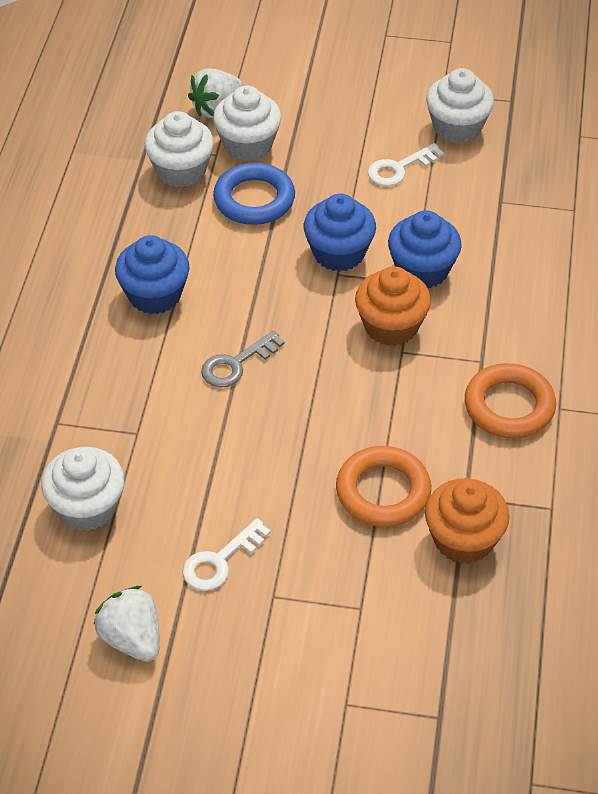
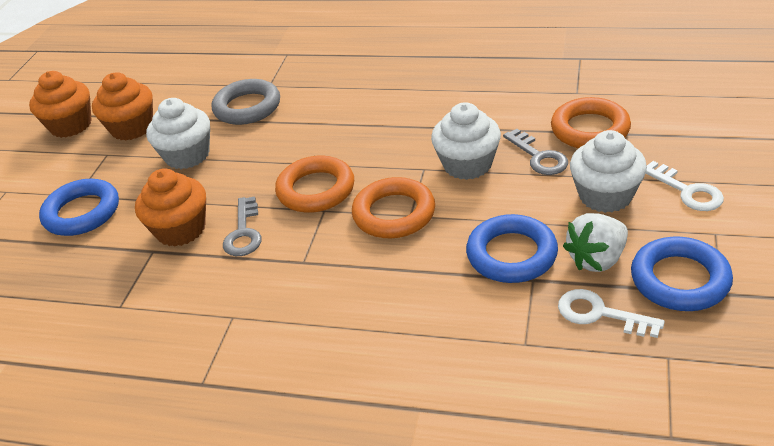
blue cupcake: [115,235,190,314] [304,194,376,272] [388,210,462,288] = 3 -> none = 0
blue ring: [213,163,295,225] = 1 -> [39,179,119,236] [466,214,558,283] [631,237,733,311] = 3
grey key: [201,330,285,387] = 1 -> [223,197,262,256] [503,129,568,175] = 2
grey ring: none = 0 -> [212,79,280,125] = 1
orange cupcake: [355,266,431,346] [425,478,509,564] = 2 -> [29,71,91,138] [92,72,153,141] [135,168,206,246] = 3
orange ring: [336,446,431,527] [465,363,556,439] = 2 -> [275,156,354,213] [352,177,435,238] [551,97,631,148] = 3
white cupcake: [41,447,125,531] [145,111,214,187] [213,85,281,161] [426,68,494,143] = 4 -> [146,98,210,169] [431,102,501,180] [570,130,647,213] = 3
white strawberry: [93,586,160,662] [188,68,243,118] = 2 -> [563,213,628,272] = 1

